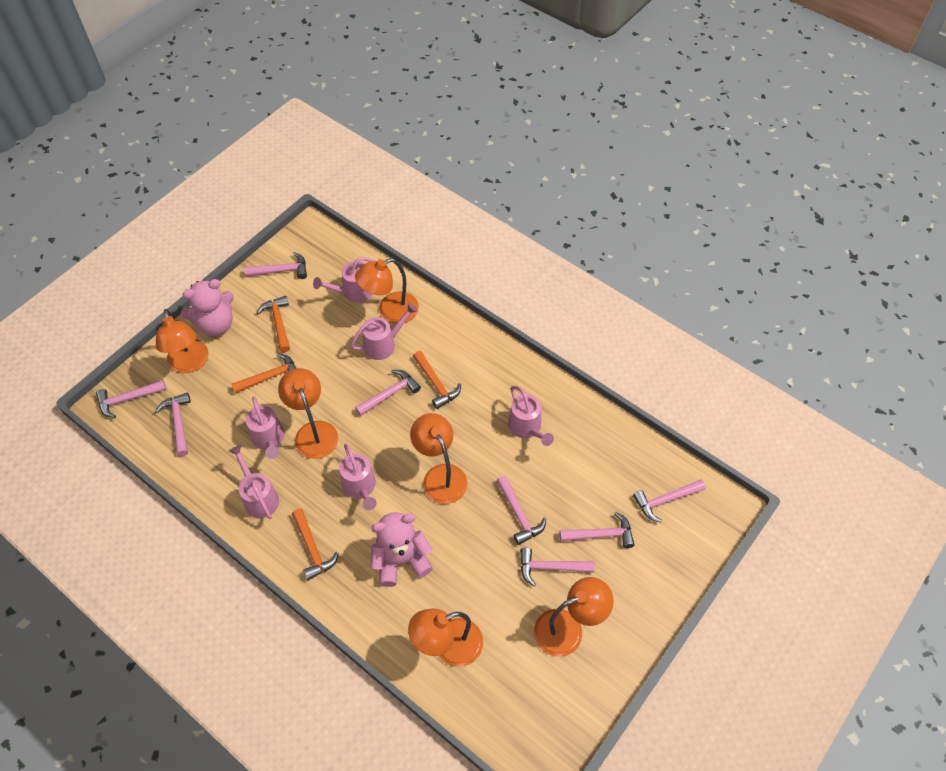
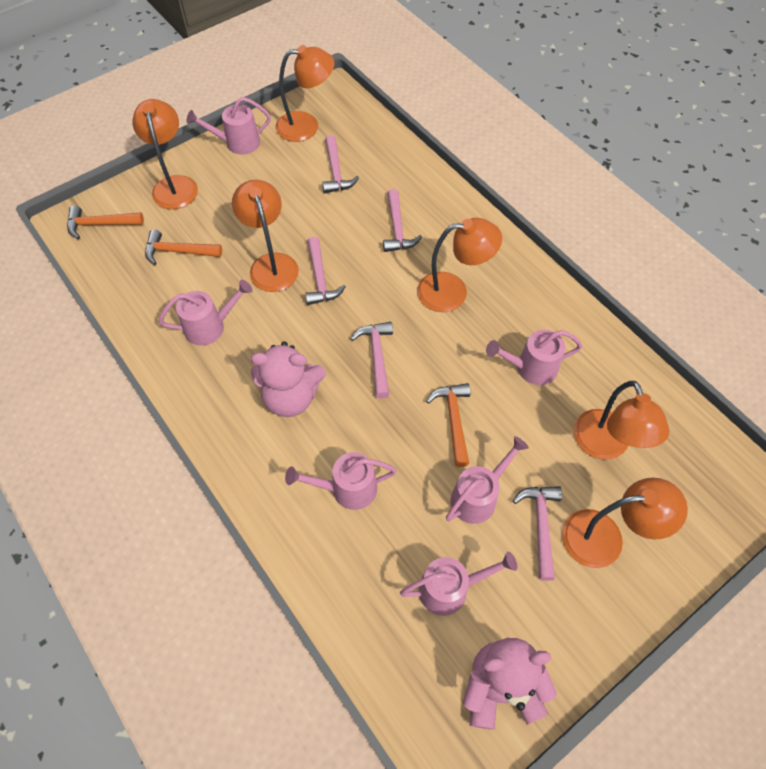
orange hammer: [232,353,296,394] [257,296,290,352] [292,509,339,580] [413,351,461,409] = 4 -> [67,205,144,239] [145,229,222,265] [426,383,470,467] = 3
pink hammer: [96,380,167,418] [155,393,191,456] [244,252,307,279] [355,370,421,416] [496,476,546,545] [520,548,595,587] [560,512,635,548] [633,479,706,522] = 8 -> [305,237,346,305] [322,135,359,193] [351,322,393,399] [383,189,422,252] [513,486,562,581] = 5

